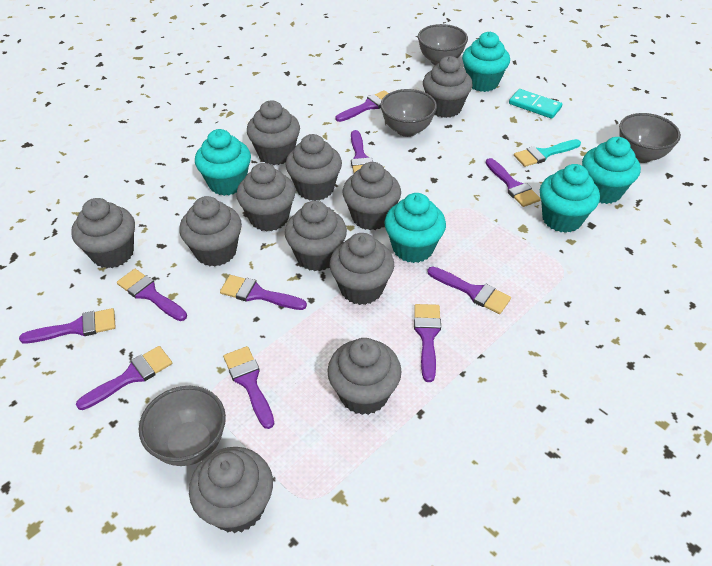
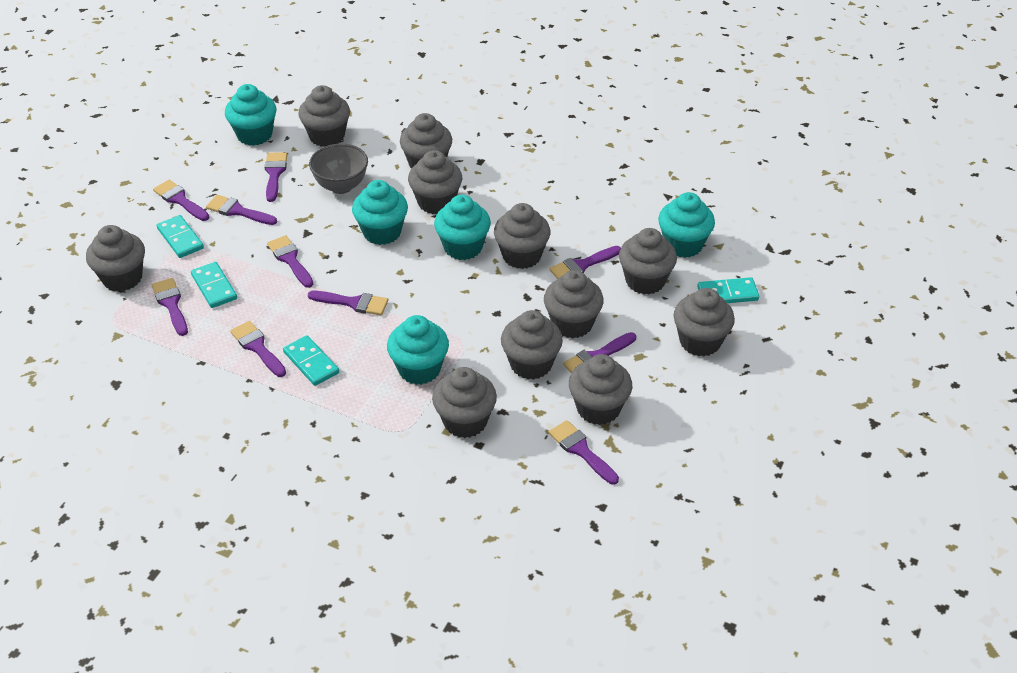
grey bowl: [139,386,226,466] [380,89,437,137] [418,24,468,65] [619,113,681,163] = 4 -> [309,144,368,194] = 1
turquoise brush: [514,139,581,167] = 1 -> none = 0
turquoise domino: [509,89,562,119] = 1 -> [157,215,204,258] [191,262,237,308] [283,335,339,386] [697,277,759,303] = 4

